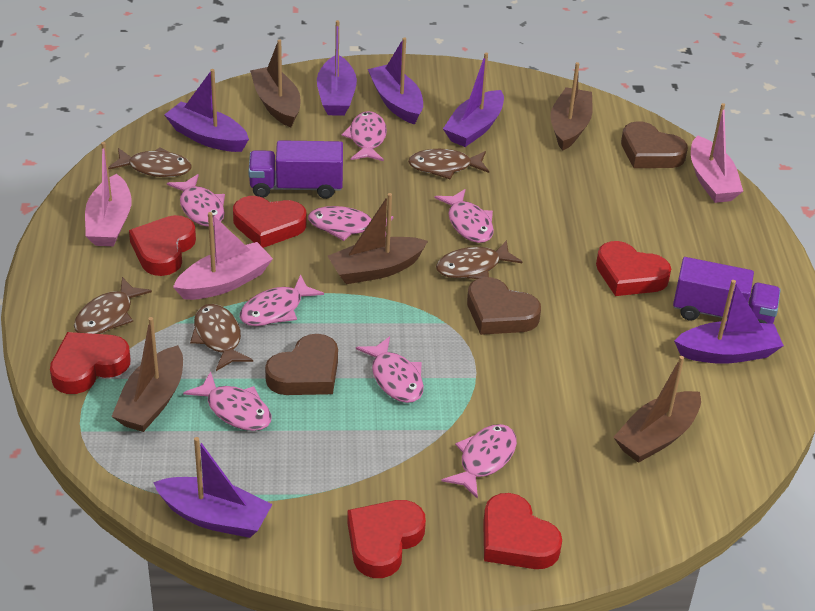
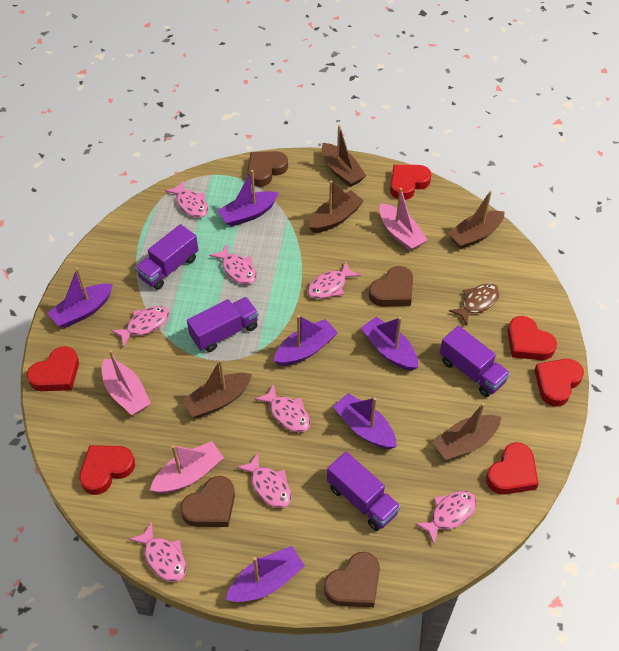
brown fish: [74,277,152,334] [108,147,192,177] [190,304,253,371] [408,149,489,179] [436,240,522,279] = 5 -> [449,283,500,325] = 1
brown heart: [265,334,338,395] [467,277,541,335] [621,121,688,168] = 3 -> [180,476,235,527] [247,151,288,187] [324,552,380,607] [369,266,413,306] = 4
purple truck: [248,140,343,199] [673,257,781,324] = 2 -> [135,224,198,290] [187,297,258,352] [327,452,401,531] [440,326,510,397] = 4

